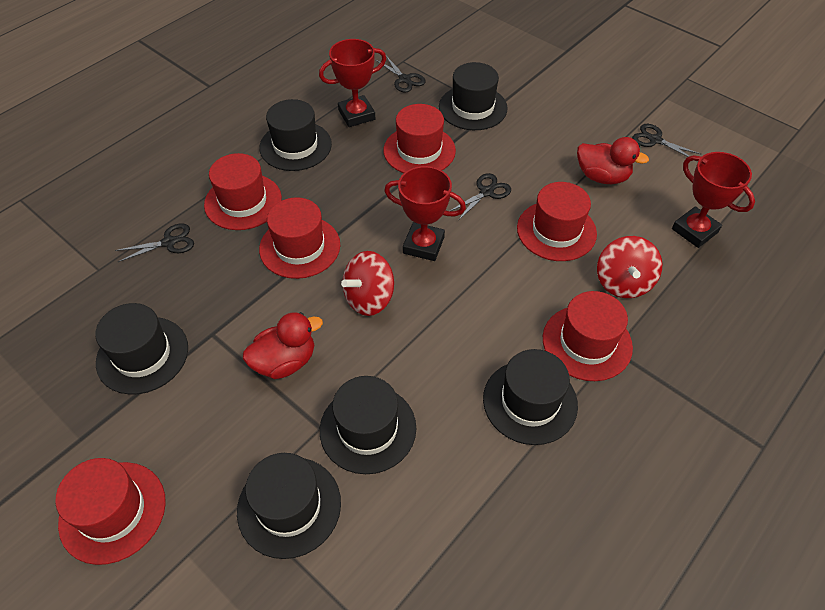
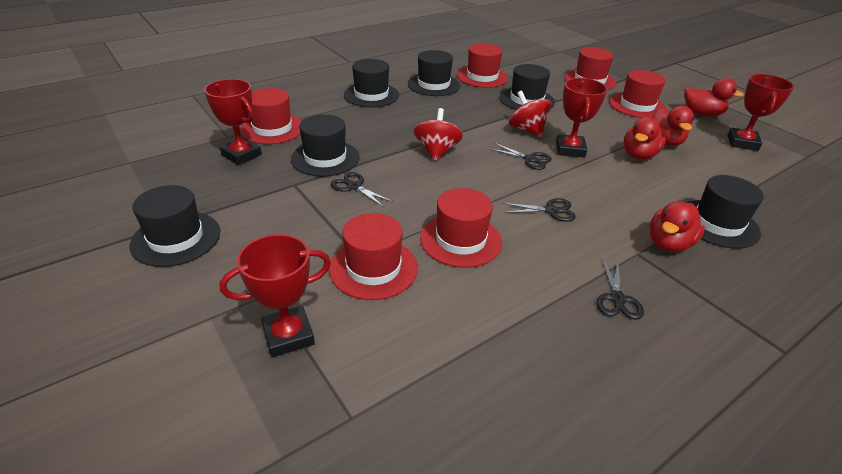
red duck: [243,312,323,379] [577,137,649,184] = 2 -> [624,117,666,159] [650,201,705,252] [653,106,694,146] [684,78,744,117] = 4
red trophy: [319,39,386,127] [384,166,466,261] [672,152,755,248] = 3 -> [204,79,262,165] [219,234,331,357] [556,78,607,158] [727,74,794,151] = 4

